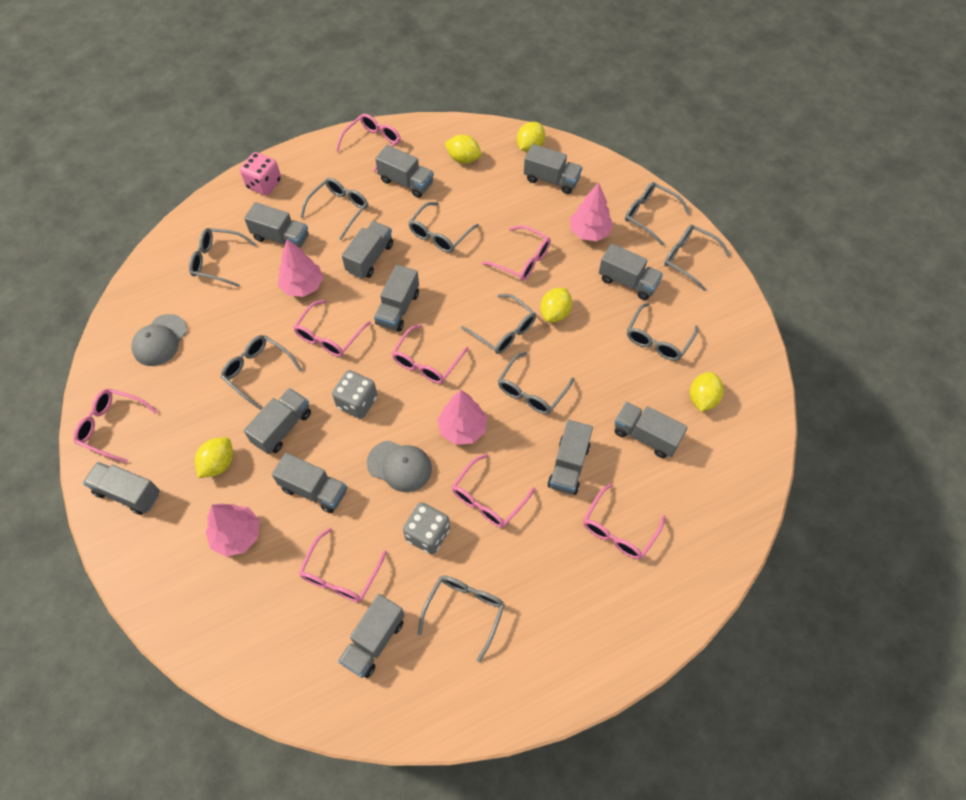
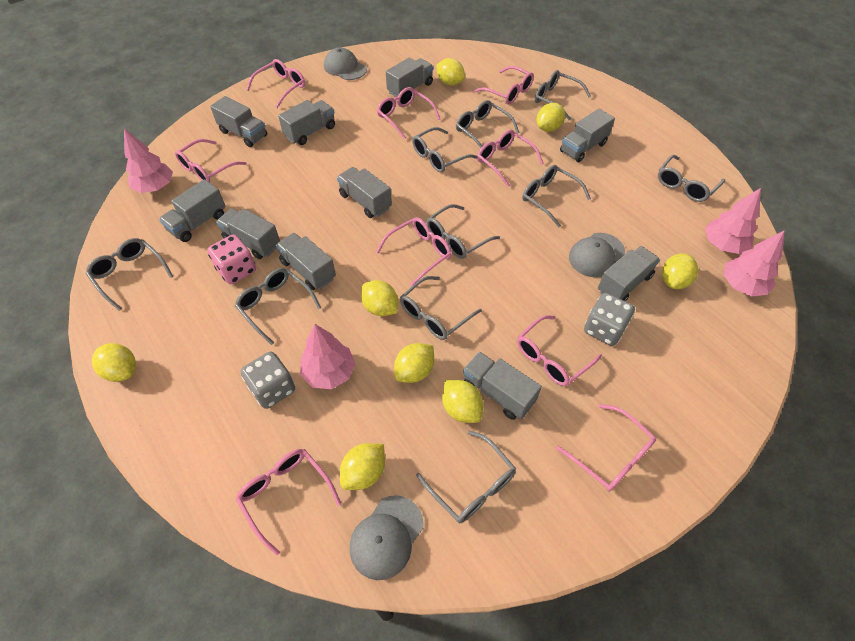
grey cap: [131,314,187,366] [367,441,432,492] = 2 -> [324,47,367,80] [350,495,424,580] [569,233,625,277] = 3
grey truck: [83,462,160,515] [244,202,309,248] [244,388,311,454] [272,453,347,513] [338,594,405,678] [342,221,393,279] [374,265,419,332] [375,145,434,198] [524,144,582,194] [548,420,593,495] [599,244,663,300] [615,402,688,458] = 12 -> [159,179,226,242] [210,96,267,147] [216,208,280,259] [276,233,336,290] [278,100,335,145] [337,167,392,218] [386,57,433,97] [463,352,542,420] [560,109,615,162] [598,246,660,301] = 10
pink glasses: [73,389,158,463] [293,300,371,357] [299,528,387,602] [336,114,401,172] [392,324,468,384] [452,454,535,528] [482,225,551,281] [583,483,665,559] = 8 -> [175,139,246,183] [236,449,341,556] [246,59,305,108] [376,217,452,287] [377,87,440,139] [474,66,534,104] [477,130,544,187] [517,315,602,386] [556,404,656,491] = 9
yellow lemon: [195,437,233,478] [445,135,481,164] [517,122,545,152] [540,288,572,322] [690,372,724,412] = 5 -> [92,343,136,382] [340,443,385,490] [361,280,398,316] [394,343,434,383] [436,58,465,85] [442,380,483,423] [537,103,565,132] [662,253,698,289] = 8

